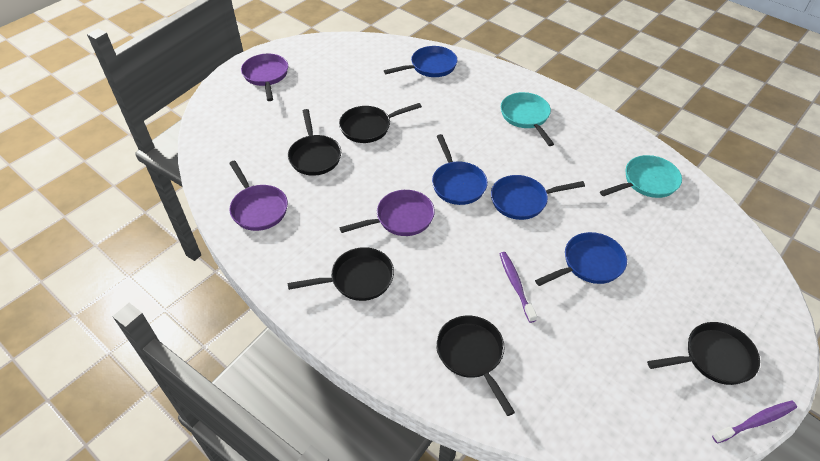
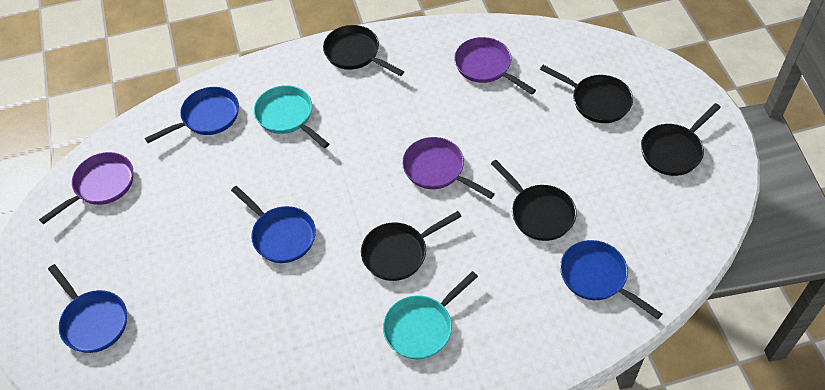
purple toothbrush: [500,252,537,323] [712,401,797,443] = 2 -> none = 0

